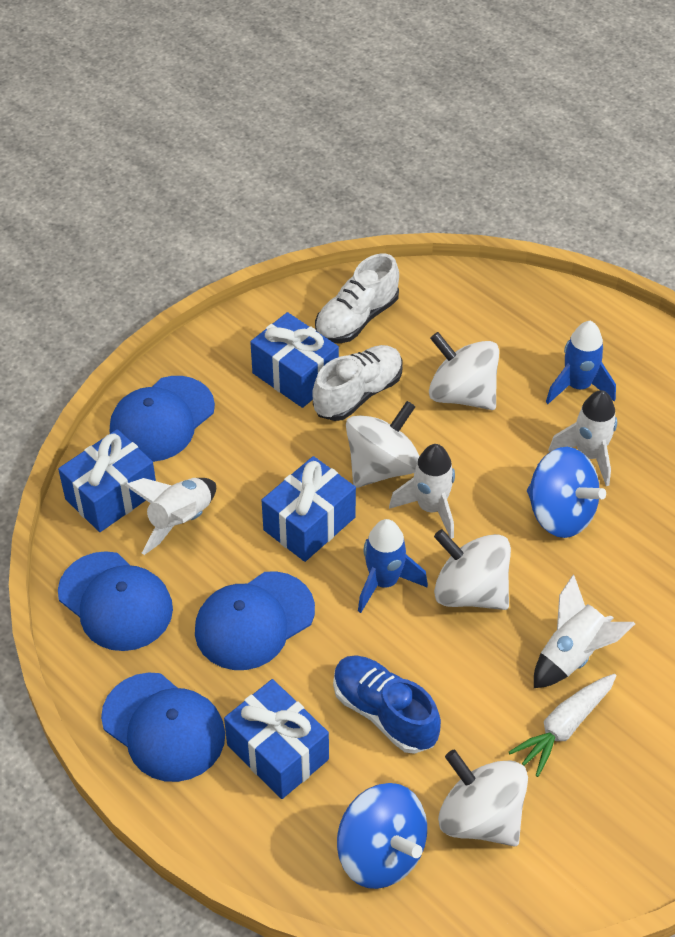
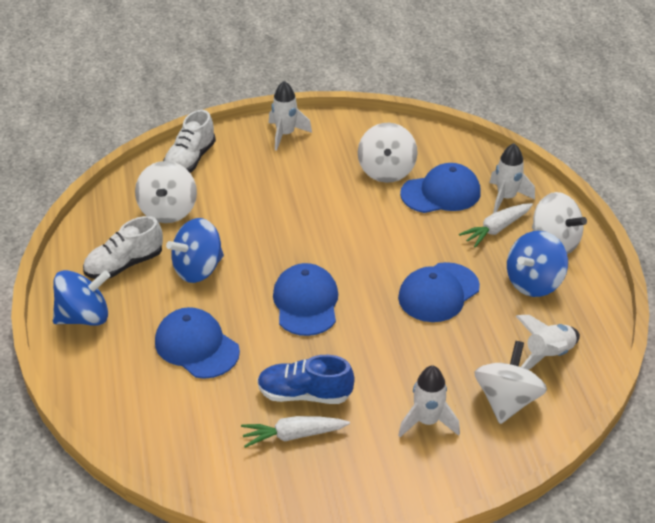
blue gift: [58,429,156,532] [224,679,329,799] [250,312,339,408] [262,456,356,562] = 4 -> none = 0
blue rocket: [358,519,428,613] [546,321,616,404] = 2 -> none = 0
blue spinning top: [337,783,427,889] [527,447,606,538] = 2 -> [53,270,110,326] [166,218,224,283] [507,231,568,297] = 3
white carrot: [509,674,616,777] = 1 -> [241,416,350,448] [459,203,533,247] = 2

